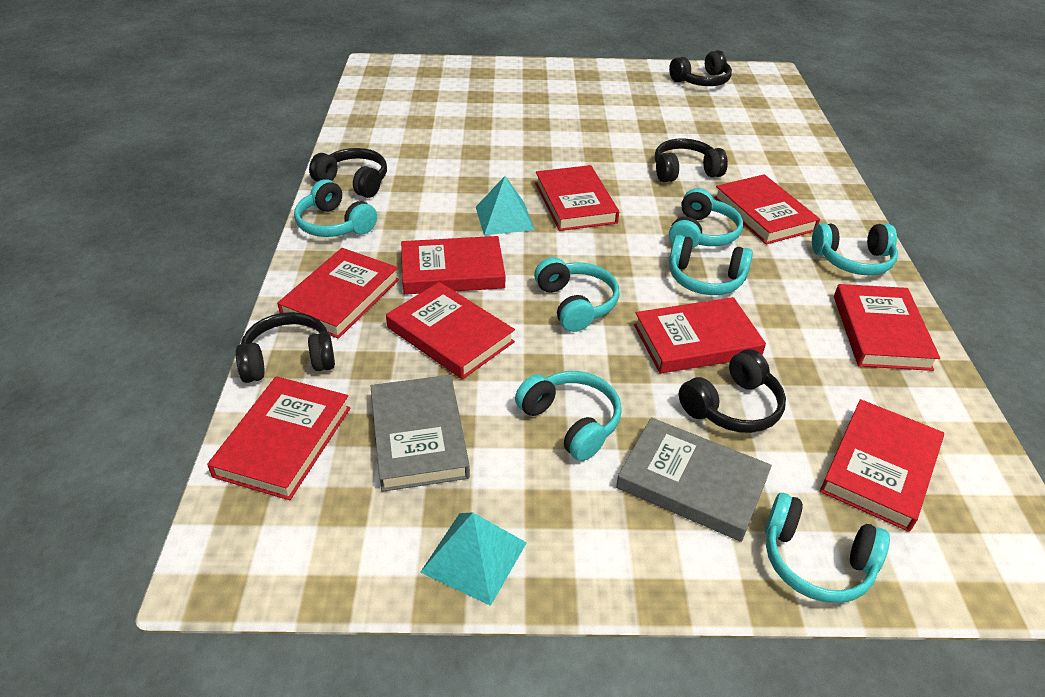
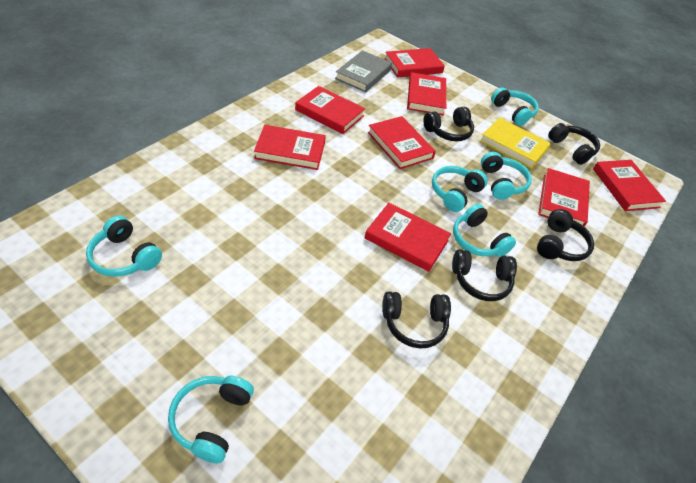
grey book: [370,375,470,492] [616,418,772,542] = 2 -> [335,50,392,92] = 1
red book: [207,376,351,500] [277,248,399,339] [386,282,515,379] [401,236,505,295] [535,165,619,231] [634,297,766,374] [714,174,820,245] [820,399,944,532] [834,284,940,371] = 9 -> [254,125,326,170] [295,86,365,134] [365,203,451,272] [368,116,436,169] [385,48,445,78] [407,72,446,116] [538,168,590,227] [593,160,666,211] = 8
turquoise headphones: [294,179,377,237] [515,371,622,461] [534,257,620,332] [669,188,743,249] [669,235,753,295] [765,493,890,603] [812,223,898,275] = 7 -> [86,216,162,277] [168,376,254,463] [432,166,488,212] [453,204,516,257] [481,152,532,200] [491,87,539,126] = 6
turquoise pyramid: [420,512,527,606] [476,176,535,235] = 2 -> none = 0
yellow book: none = 0 -> [480,118,551,169] = 1

